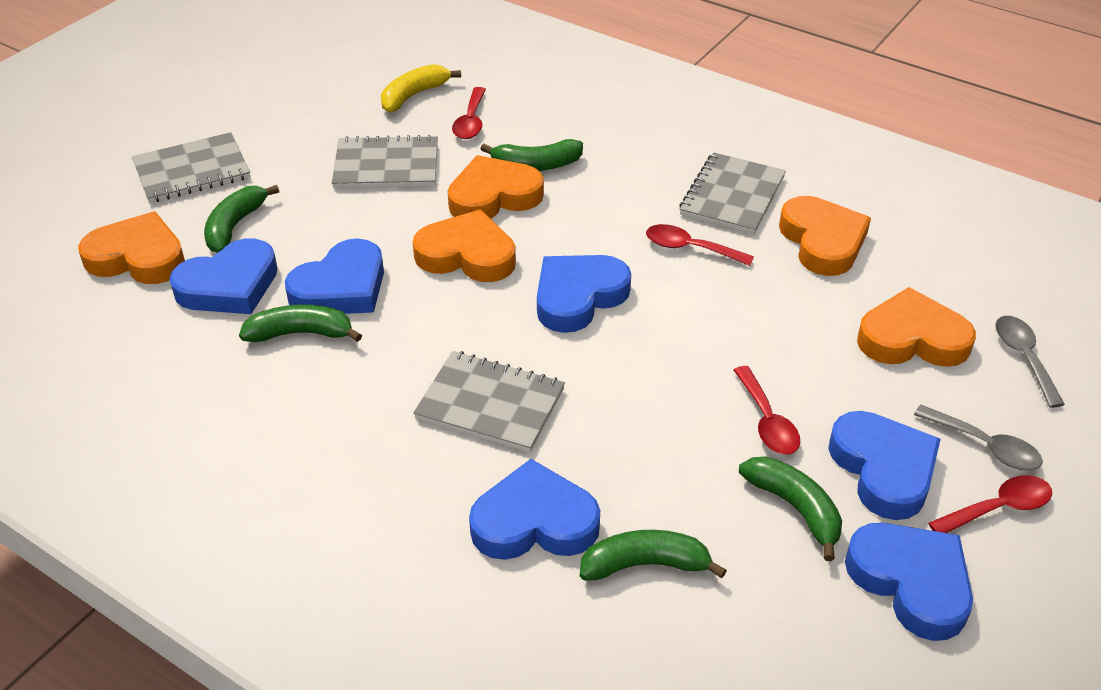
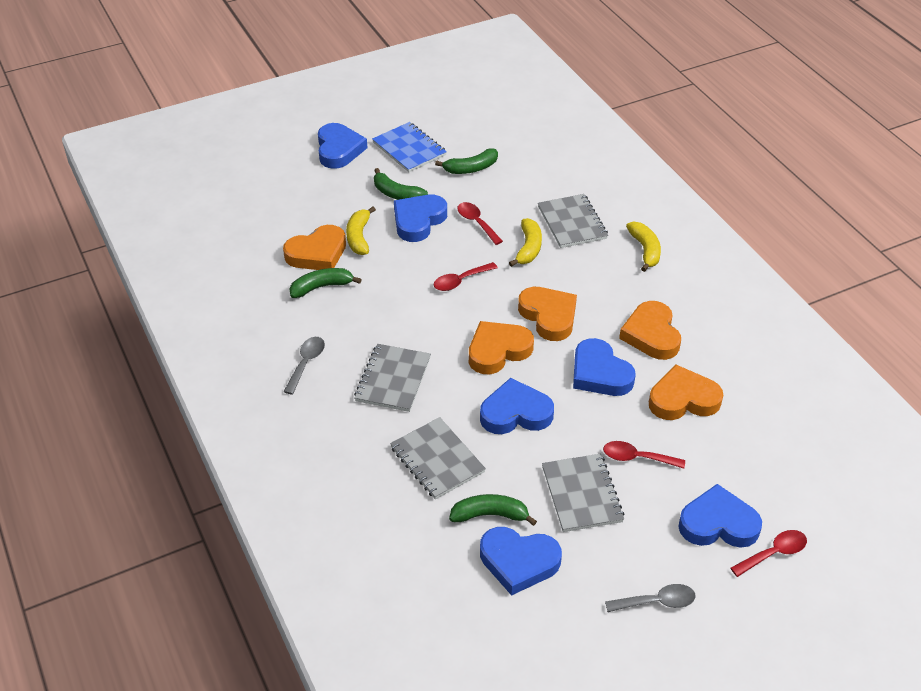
blue notebook: none = 0 -> [372,122,447,172] = 1
green banana: [204,185,279,253] [239,305,362,342] [480,139,583,171] [580,530,727,581] [739,456,842,561] = 5 -> [289,268,362,298] [374,168,428,200] [435,148,498,174] [449,494,537,526] = 4
yellow banana: [381,64,461,112] = 1 -> [346,207,376,255] [509,218,542,267] [626,222,661,272] = 3

